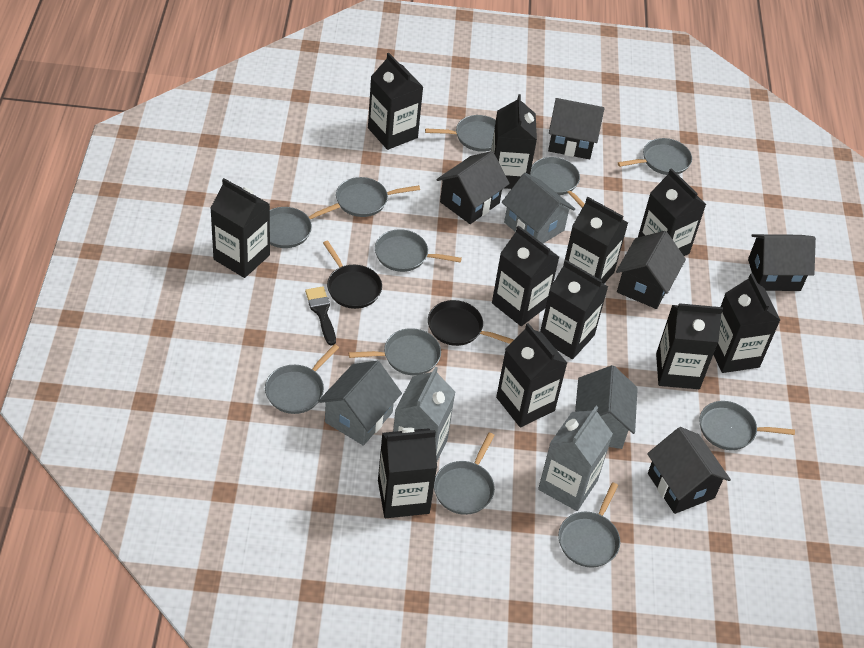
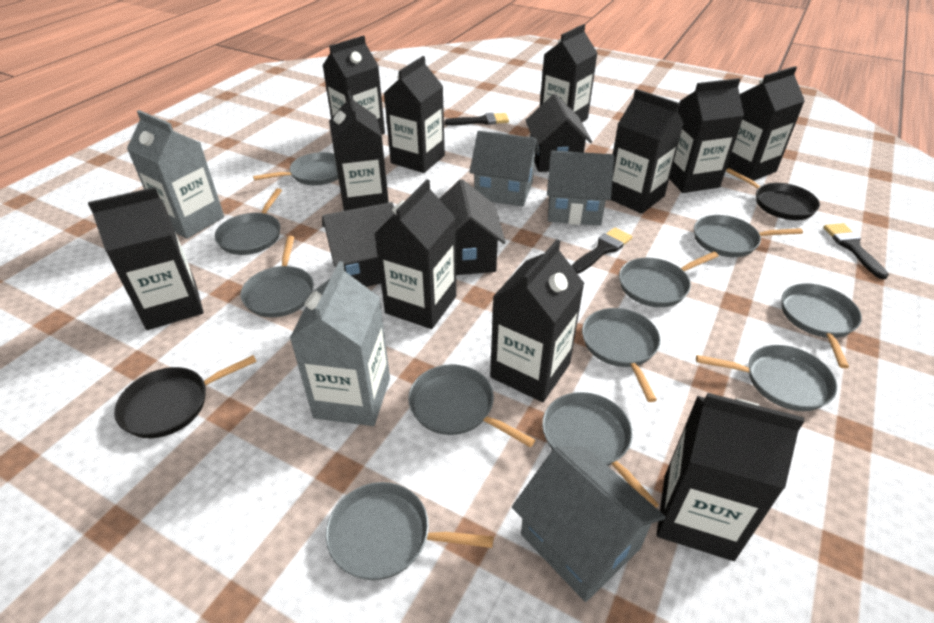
black brush: [305,287,336,345] = 1 -> [444,113,509,125] [572,228,632,274] [823,223,889,280] = 3
black house: [436,151,510,224] [548,98,604,159] [616,231,686,309] [647,427,731,514] [748,234,816,291] = 5 -> [322,202,394,287] [439,179,506,275] [525,94,592,172] = 3

